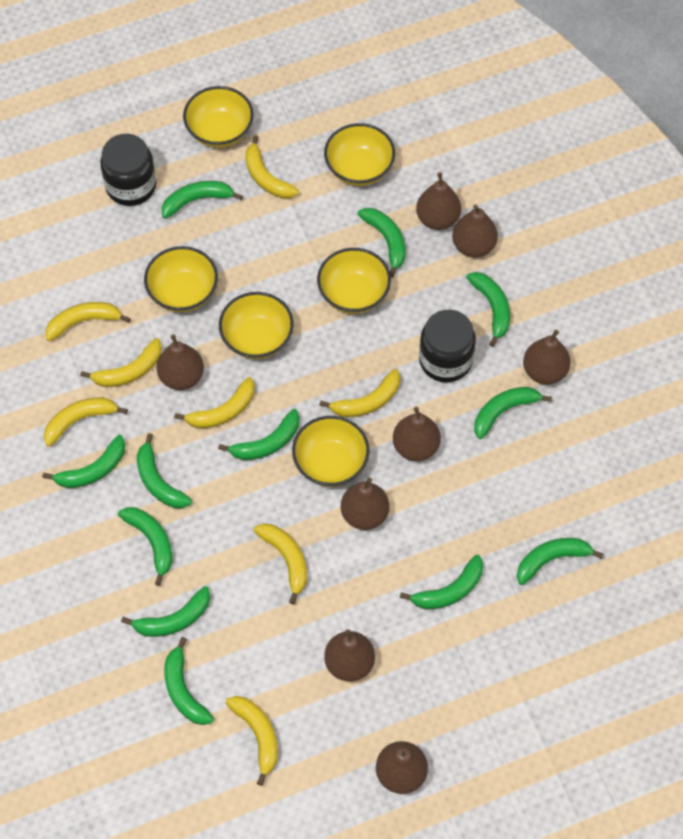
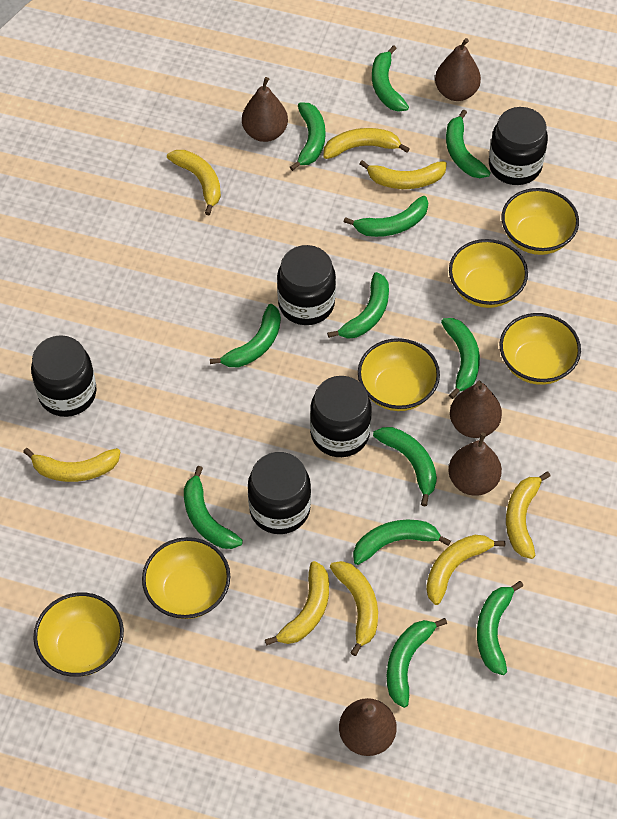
black jar: [100,134,156,206] [419,310,476,382] = 2 -> [31,335,97,417] [248,452,311,534] [277,245,336,325] [310,376,372,457] [489,107,548,185] = 5
brown pear: [156,334,204,390] [324,629,375,681] [341,477,389,530] [376,741,428,794] [393,407,441,461] [416,172,461,230] [452,204,498,257] [523,330,571,385] = 8 -> [242,77,288,142] [339,698,396,756] [435,38,481,101] [449,432,502,496] [450,381,502,438] = 5

